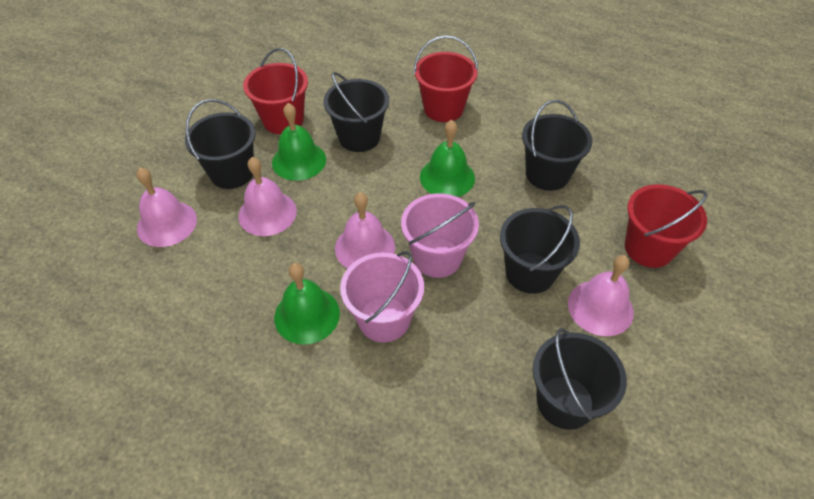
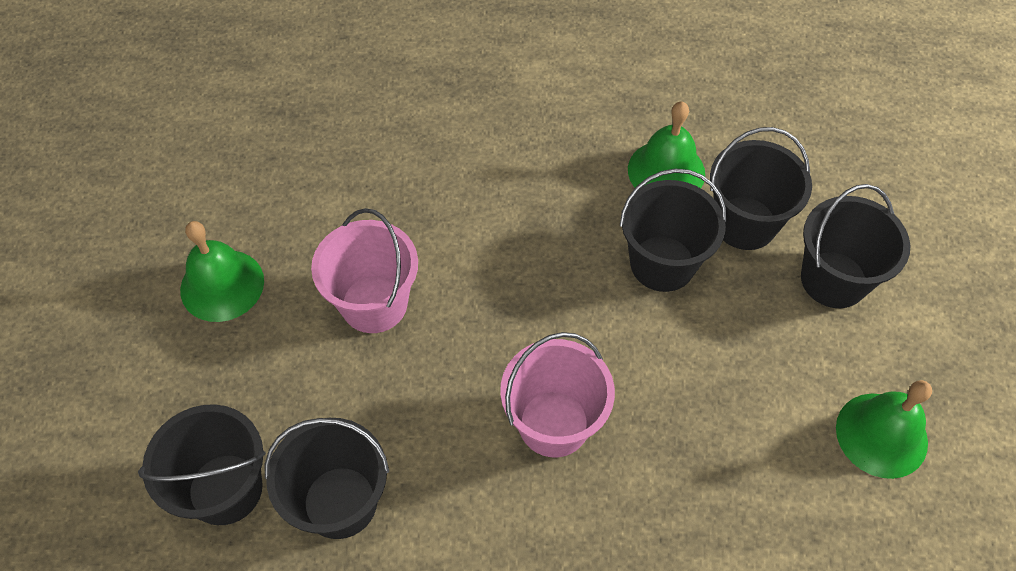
pink bell: [136,167,197,247] [238,157,297,236] [335,192,395,269] [568,255,634,336] = 4 -> none = 0
red bucket: [243,48,308,134] [413,36,478,122] [625,184,707,268] = 3 -> none = 0

